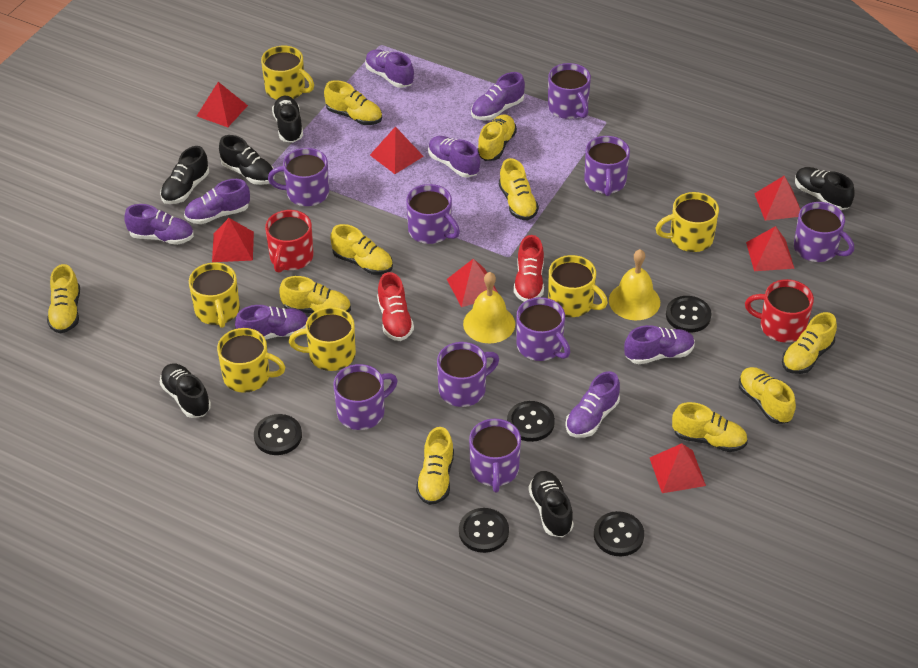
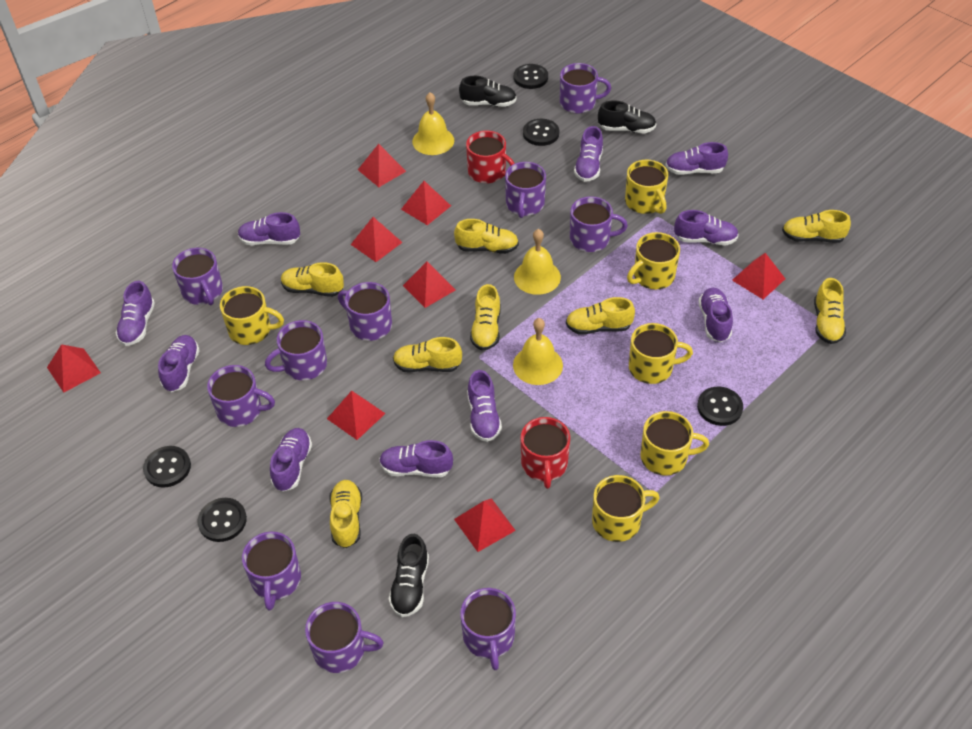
black shoe: [160,146,209,204] [160,363,211,418] [219,135,275,185] [272,96,303,143] [528,471,574,537] [795,167,854,210] = 6 -> [389,534,429,617] [459,76,517,107] [598,100,656,133] = 3
purple mug: [268,148,329,206] [333,364,398,430] [406,184,460,244] [437,342,499,407] [469,419,521,492] [517,297,570,361] [548,63,591,119] [584,136,630,196] [794,202,854,262] = 9 -> [172,248,223,305] [207,365,275,427] [242,532,301,610] [265,320,327,380] [305,602,384,673] [338,282,392,341] [460,588,516,670] [505,162,546,218] [560,63,611,114] [570,196,628,252] = 10
purple shoe: [124,204,194,245] [184,179,250,224] [235,305,308,340] [365,49,414,88] [428,136,480,178] [471,72,525,120] [565,371,620,438] [624,325,695,364] = 8 -> [116,281,155,346] [158,335,200,392] [238,212,300,245] [270,428,312,492] [379,440,453,478] [467,370,502,442] [574,126,603,182] [665,142,728,175] [674,210,739,246] [698,288,733,342] = 10
red pyramid: [197,82,248,127] [212,218,254,262] [370,126,424,174] [447,259,499,307] [650,443,706,493] [746,226,795,271] [754,176,801,221] = 7 -> [47,344,101,393] [327,391,386,440] [350,217,403,262] [358,144,406,187] [401,181,451,225] [403,262,455,308] [454,498,516,552] [732,253,785,299] = 8
red shoe: [377,272,414,341] [514,235,544,302] = 2 -> none = 0
yellow bell: [463,272,515,344] [609,249,660,320] = 2 -> [412,92,454,155] [513,318,563,385] [514,229,561,295] = 3
yellow shoe: [47,264,80,334] [279,276,351,313] [324,80,382,125] [330,224,393,275] [416,427,454,505] [477,114,517,161] [499,158,539,220] [672,402,748,452] [739,367,796,424] [782,312,837,374] = 10 -> [281,262,344,297] [329,480,362,548] [393,337,462,373] [454,219,519,254] [470,284,501,351] [566,297,635,335] [782,210,851,243] [814,278,846,344] = 8

